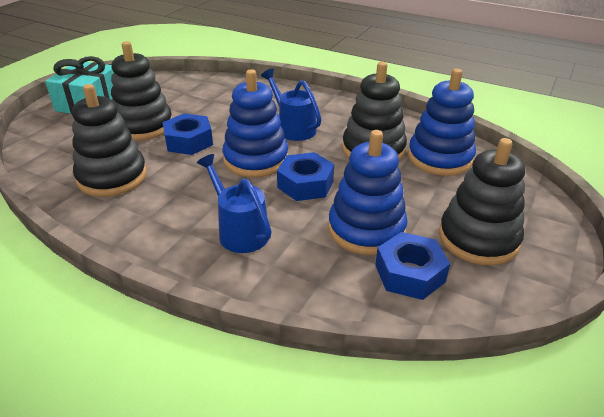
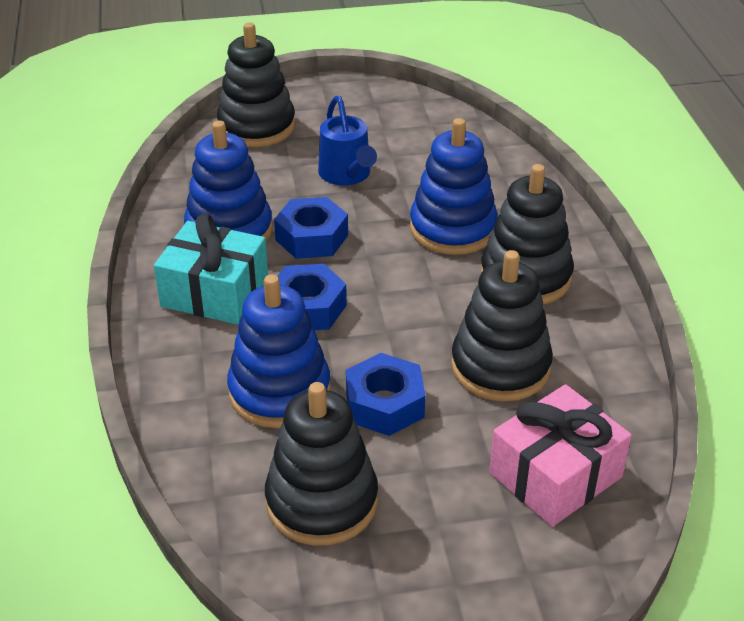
blue watering can: [197,154,272,253] [261,69,322,141] = 2 -> [318,95,377,185] = 1
pink gift: none = 0 -> [489,384,632,527] = 1

